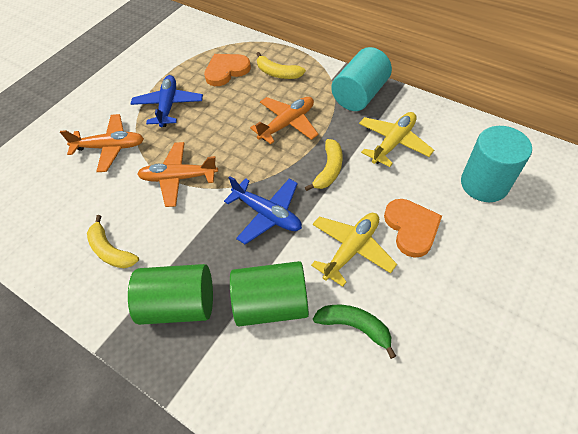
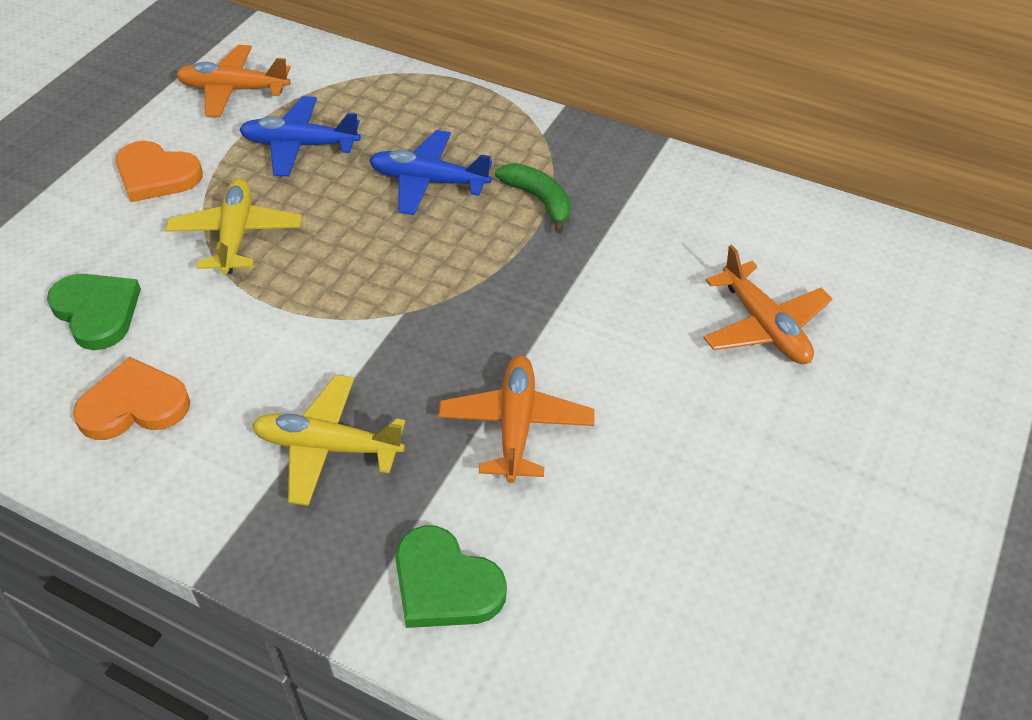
green cylinder: [128,264,213,325] [230,261,309,326] = 2 -> none = 0
green heart: none = 0 -> [47,274,141,350] [395,525,507,628] = 2
turquoise cylinder: [331,47,392,111] [461,126,532,202] = 2 -> none = 0
yellow banana: [87,215,139,268] [257,52,306,79] [305,139,342,191] = 3 -> none = 0

